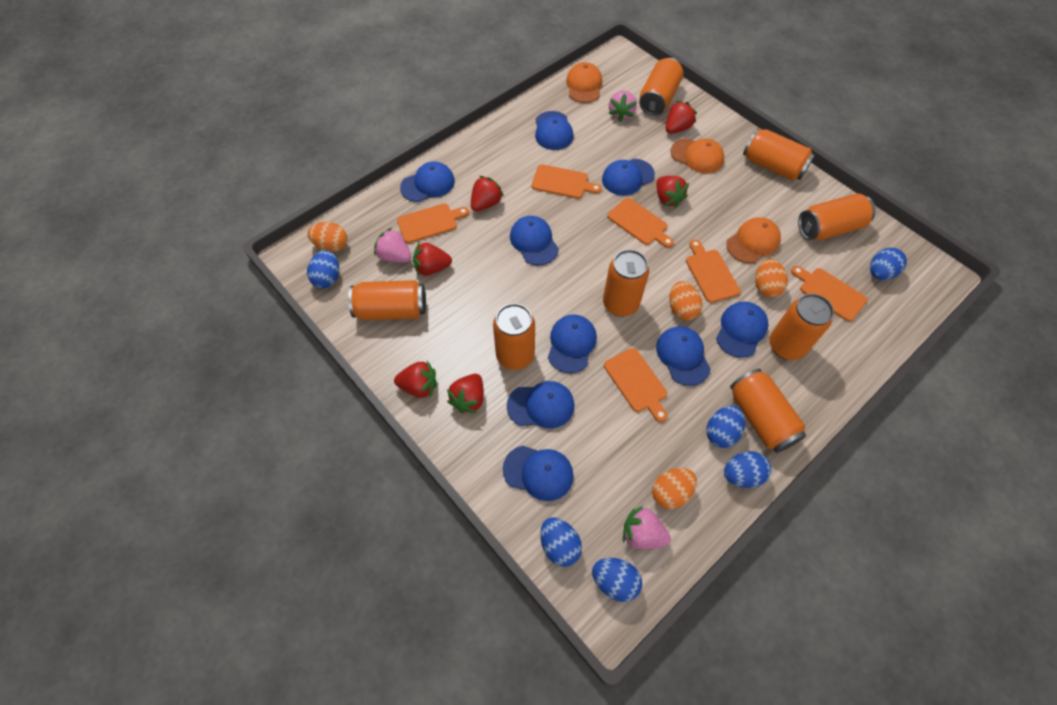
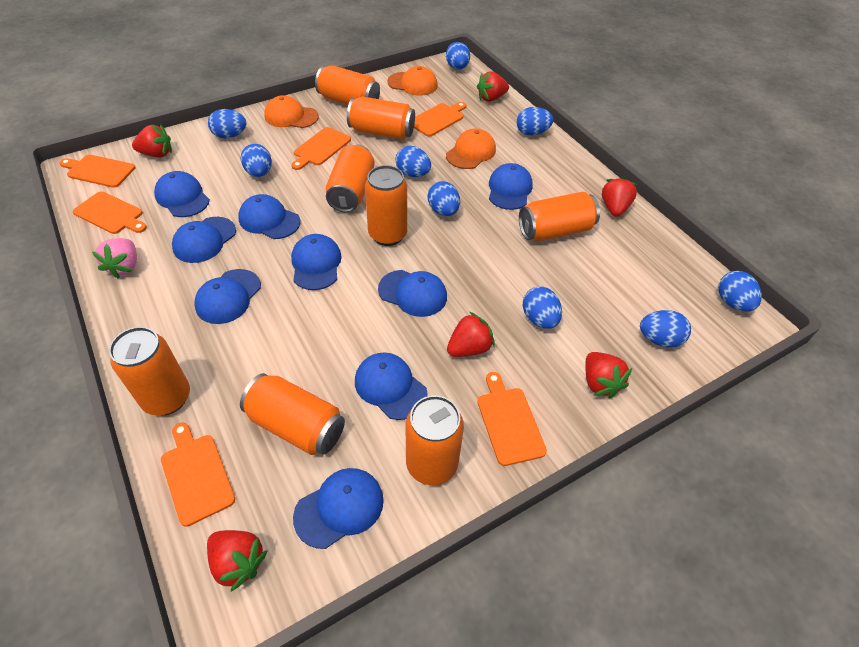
blue egg: [307,250,339,288] [540,518,582,567] [592,558,642,602] [706,405,745,448] [724,451,771,488] [870,248,907,280] = 6 -> [208,109,246,139] [241,144,272,177] [395,146,431,177] [428,181,460,216] [446,42,470,70] [517,107,553,136] [523,286,562,329] [640,310,691,347] [718,271,762,312] = 9
orange egg: [307,222,347,252] [652,468,697,510] [669,281,703,320] [755,259,788,297] = 4 -> none = 0
pink strawberry: [374,228,412,263] [609,90,637,122] [623,506,671,549] = 3 -> [92,238,137,279] = 1

